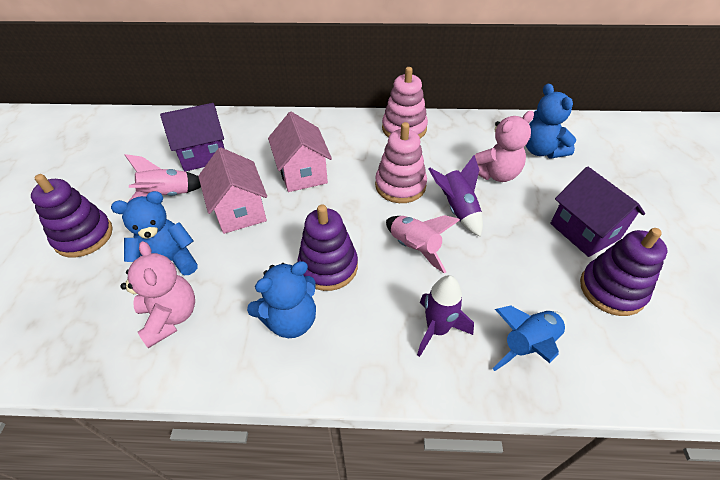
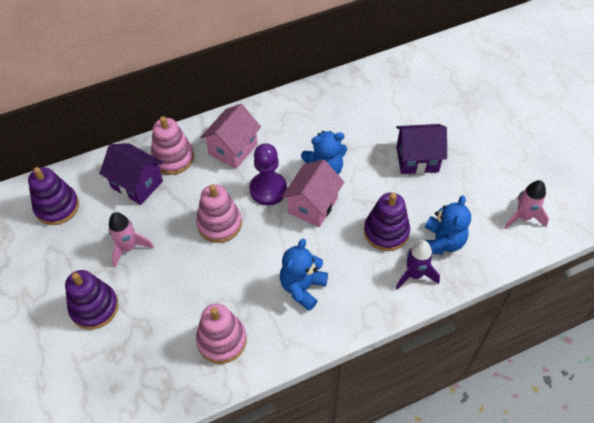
blue rocket: [492,306,567,371] = 1 -> none = 0
pink stacking toy: [375,122,427,203] [382,67,428,138] = 2 -> [151,116,194,175] [196,184,242,243] [196,304,247,364] = 3
pink teddy bear: [120,241,195,348] [475,111,534,182] = 2 -> none = 0
purple pawn: none = 0 -> [250,143,287,205] = 1
purple rocket: [417,275,474,357] [429,155,483,237] = 2 -> [396,240,440,290] = 1

